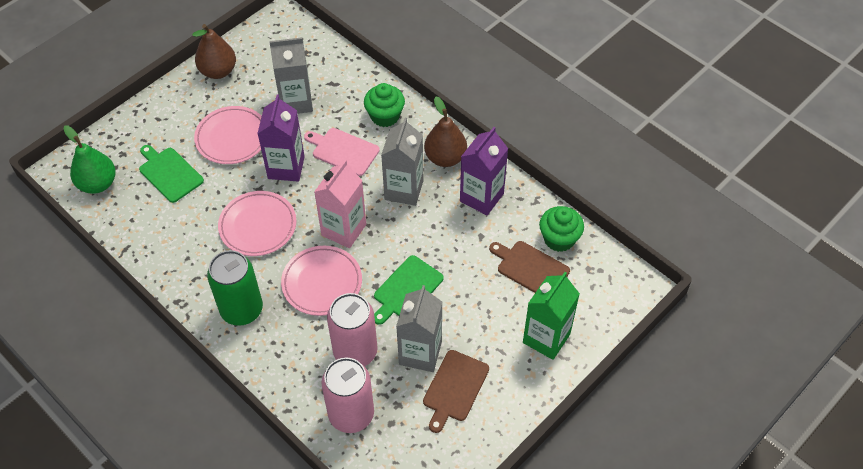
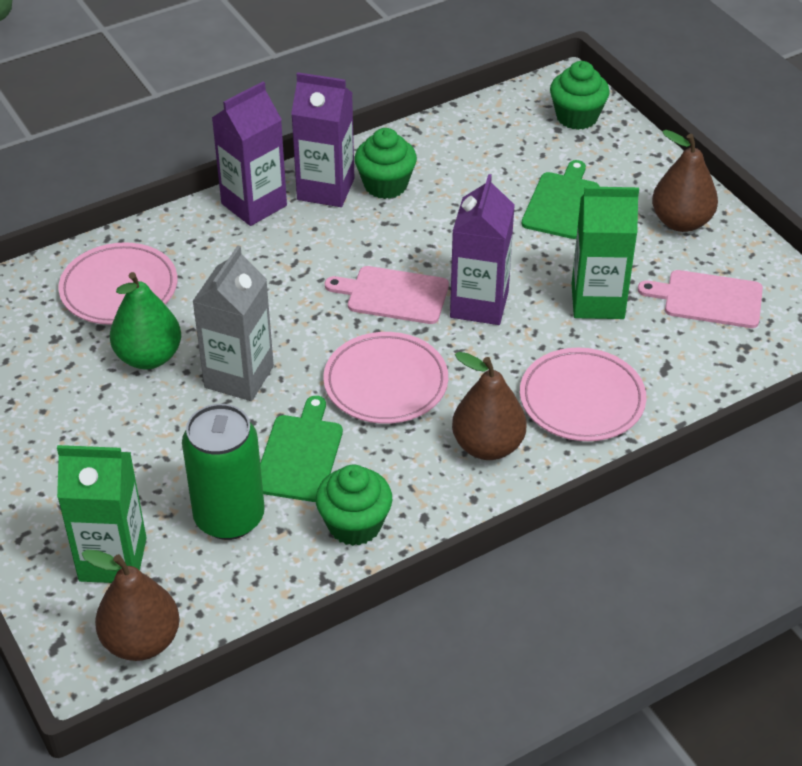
brown cutting board: [423,350,489,433] [489,241,570,293] = 2 -> none = 0
brown pear: [192,24,236,79] [424,96,467,167] = 2 -> [82,550,180,661] [452,352,527,460] [652,130,718,232] = 3
green carton: [523,272,580,360] = 1 -> [57,445,146,583] [572,186,639,319] = 2
green cupcake: [364,83,405,127] [539,206,584,252] = 2 -> [316,465,392,546] [354,128,417,199] [550,61,610,130] = 3
grey carton: [269,37,313,114] [381,118,424,206] [396,285,442,372] = 3 -> [192,245,274,401] = 1
pink can: [321,358,374,433] [327,293,378,366] = 2 -> none = 0
pink carton: [314,160,366,248] = 1 -> none = 0
pink cutting board: [304,128,380,176] = 1 -> [325,266,449,324] [638,270,763,328] = 2
purple carton: [257,95,305,182] [460,127,508,215] = 2 -> [212,82,287,226] [291,72,354,207] [450,174,515,325] = 3

